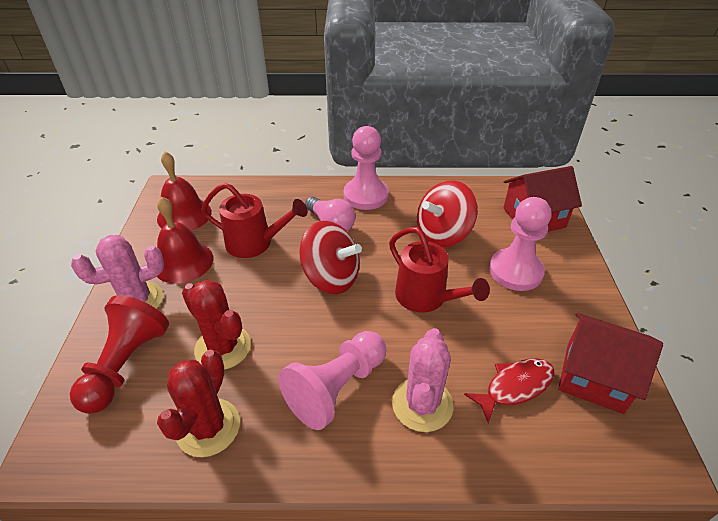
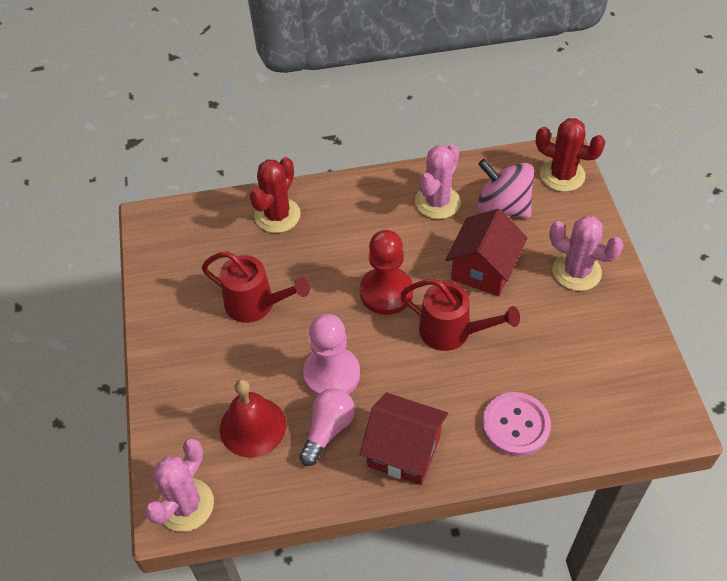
pink button: none = 0 -> [482,392,551,456] = 1
pink cactus: [71,235,164,309] [392,328,453,432] = 2 -> [145,438,214,532] [415,144,461,219] [549,216,624,291] = 3
pink pawn: [279,331,386,430] [344,126,389,210] [489,197,552,291] = 3 -> [303,314,360,396] = 1
pink spinning top: none = 0 -> [477,159,534,218] = 1
red bell: [157,152,212,231] [157,197,213,284] = 2 -> [220,379,286,458] = 1
red fish: [464,358,554,423] = 1 -> none = 0
red spinning top: [299,221,362,294] [417,181,478,248] = 2 -> none = 0

